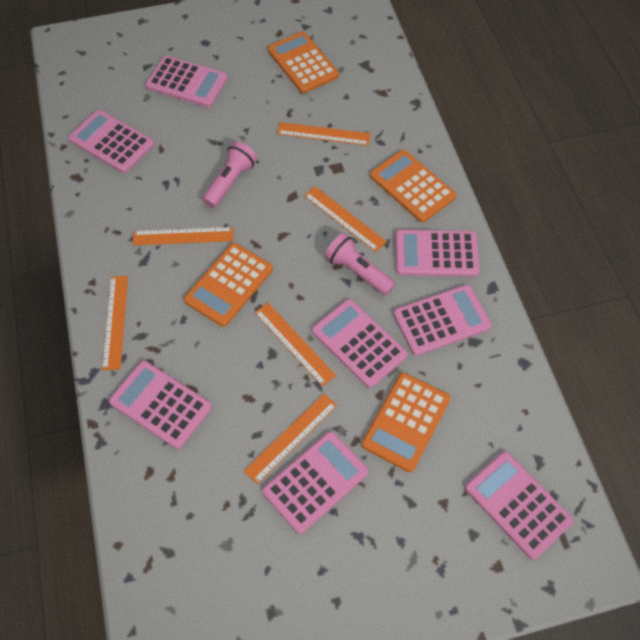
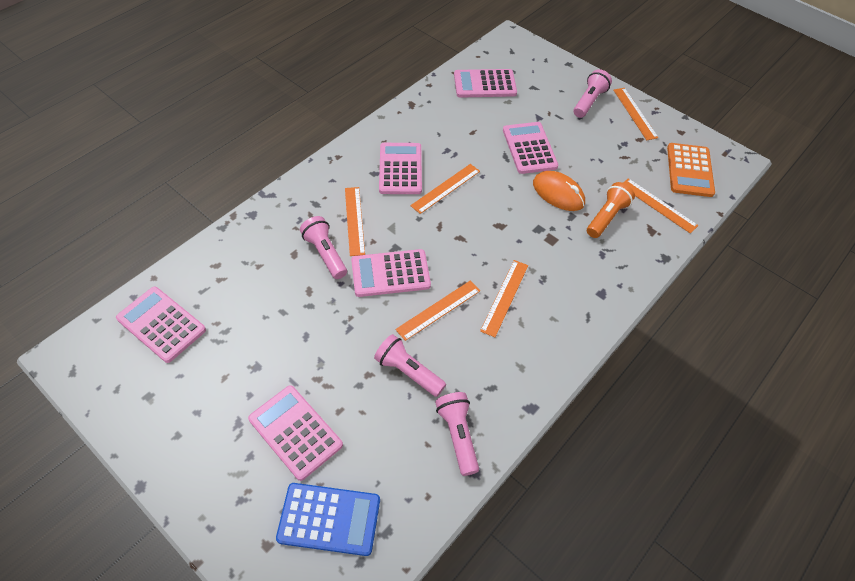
blue calculator: none = 0 -> [276,483,380,556] = 1
orange calculator: [184,243,273,327] [268,31,339,93] [362,373,451,472] [370,150,456,222] = 4 -> [667,143,715,197] = 1
orange flashlight: none = 0 -> [587,182,635,238] = 1
orange mouse: none = 0 -> [533,171,585,211] = 1
pink calculator: [68,110,154,173] [109,360,212,449] [145,56,228,107] [262,431,369,534] [312,299,408,388] [393,285,491,356] [395,230,480,277] [465,451,574,560] = 8 -> [116,286,206,363] [248,385,343,481] [351,249,431,297] [379,143,422,194] [454,69,517,98] [503,122,558,174] = 6
pink flashlight: [202,142,257,208] [325,233,396,296] = 2 -> [300,216,347,279] [374,334,446,397] [435,392,479,476] [574,69,612,118] = 4

